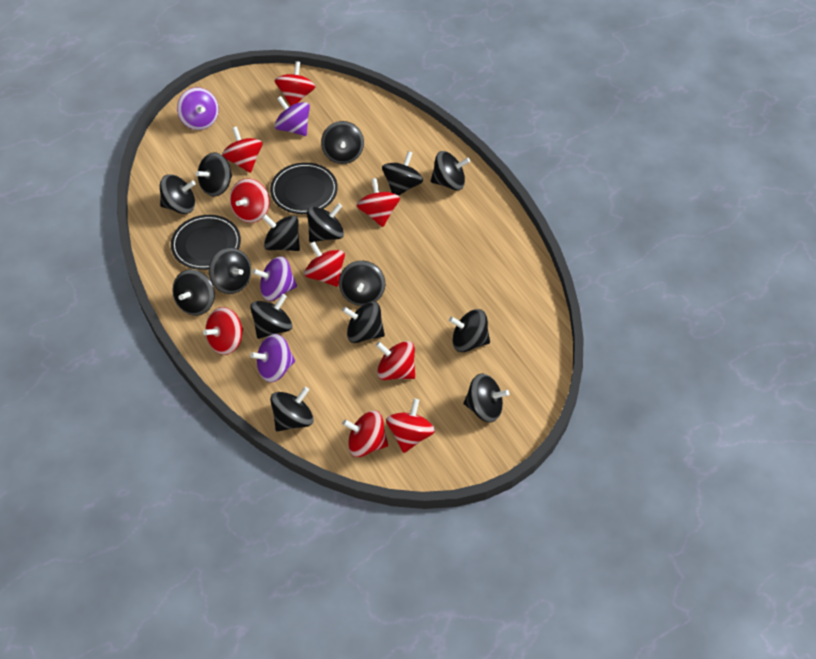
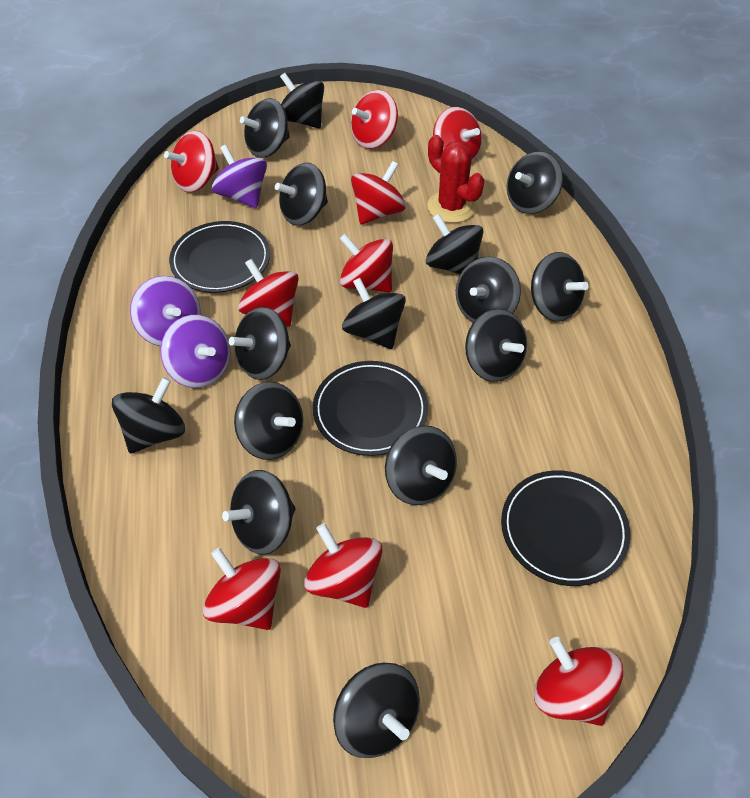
black plate: [171,215,241,270] [270,162,338,214] = 2 -> [169,221,270,293] [313,361,428,456] [501,470,631,586] = 3
purple spinning top: [177,88,219,130] [250,334,295,382] [253,256,297,301] [274,96,310,136] = 4 -> [130,276,201,347] [160,315,230,388] [212,145,267,208] = 3
red cactus: none = 0 -> [427,135,484,223] = 1

